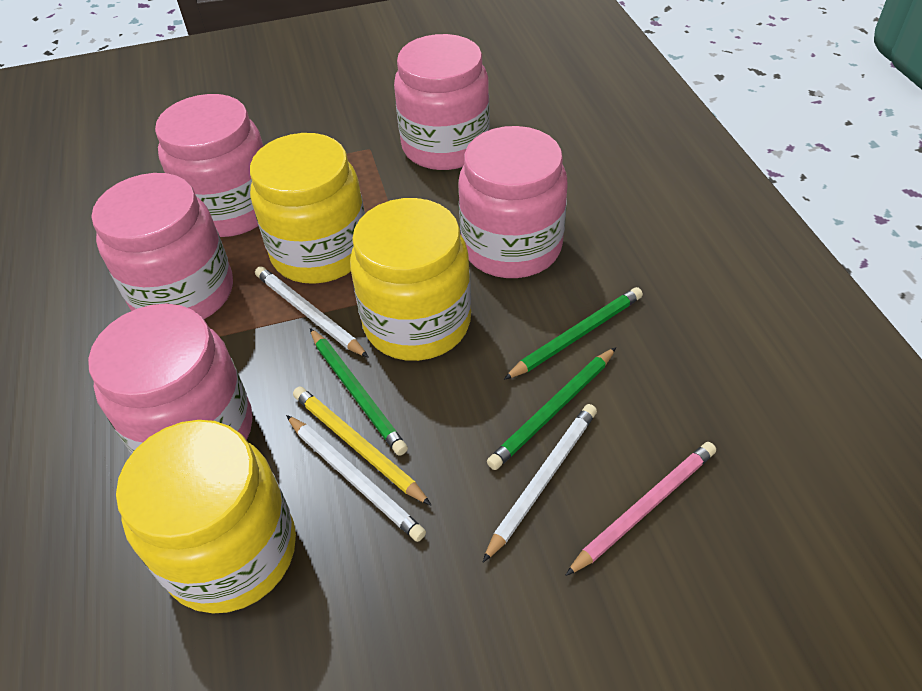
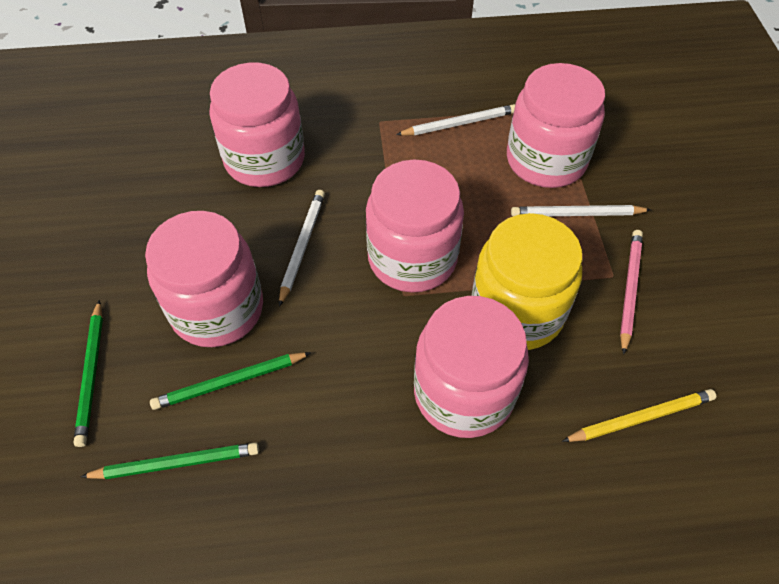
yellow jar: [116,420,296,613] [250,133,365,284] [350,198,471,361] = 3 -> [472,213,582,350] = 1

